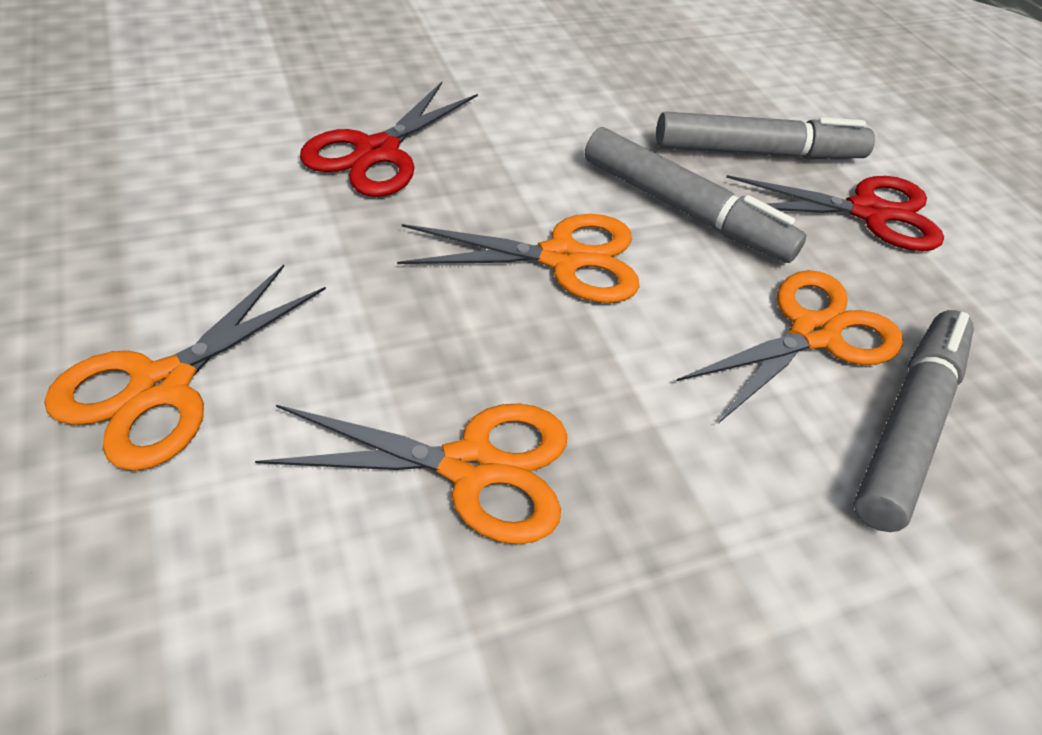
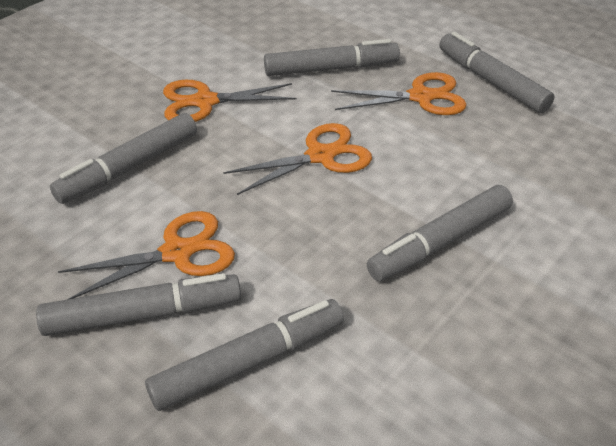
grey marker: [585,127,807,263] [656,111,875,159] [853,310,974,532] = 3 -> [36,273,241,336] [50,113,197,204] [145,299,344,411] [264,39,400,76] [367,185,513,281] [439,32,555,113] = 6
red scissors: [300,82,478,197] [726,175,944,251] = 2 -> none = 0

